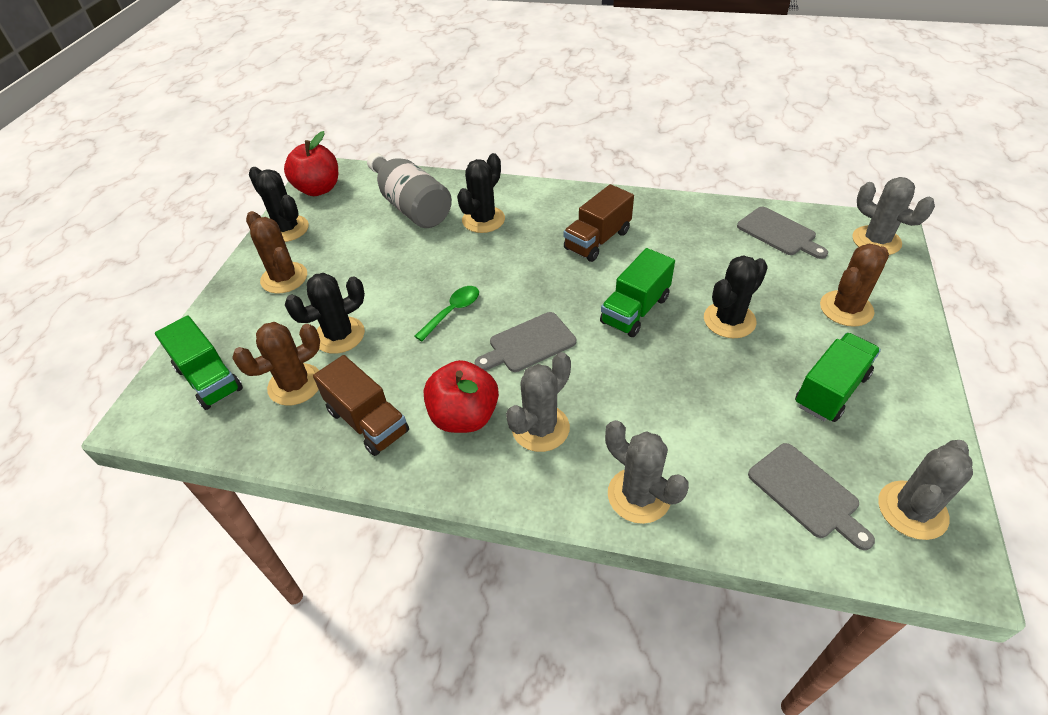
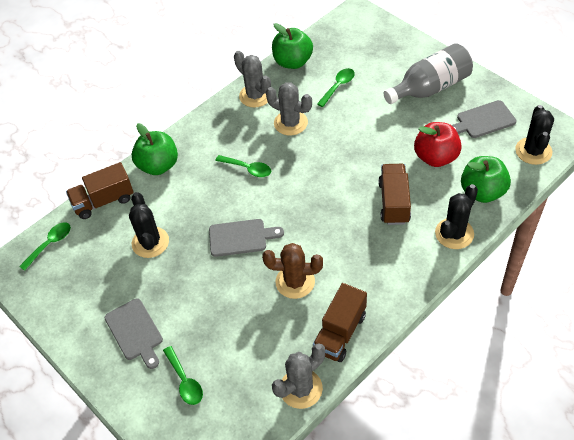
black cactus: [249,167,309,242] [285,273,365,354] [457,153,505,233] [704,255,768,338] = 4 -> [129,192,169,258] [435,184,478,249] [515,105,554,165] = 3
brown cactus: [232,322,320,406] [246,211,307,294] [820,243,889,327] = 3 -> [262,243,323,299] = 1
brown truck: [313,355,409,456] [563,184,634,262] = 2 -> [66,162,134,219] [313,283,367,362] [378,164,411,225] = 3
green apple: none = 0 -> [132,123,178,175] [272,23,313,69] [461,156,511,203] = 3
green spoon: [414,286,479,341] = 1 -> [19,222,71,271] [163,346,203,405] [215,155,271,177] [317,68,355,107] = 4
green truck: [155,316,243,410] [600,248,675,337] [795,333,881,422] = 3 -> none = 0
grey cactus: [506,352,571,452] [605,420,689,524] [852,177,935,255] [878,440,973,540] = 4 -> [234,51,271,108] [266,82,312,136] [272,343,325,409] = 3
red apple: [284,131,338,196] [424,360,499,433] = 2 -> [414,122,462,167] = 1

